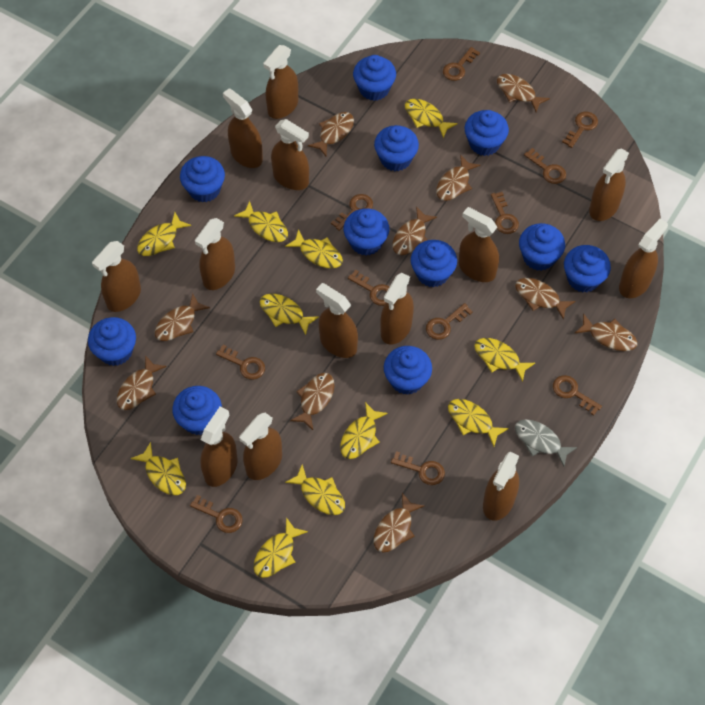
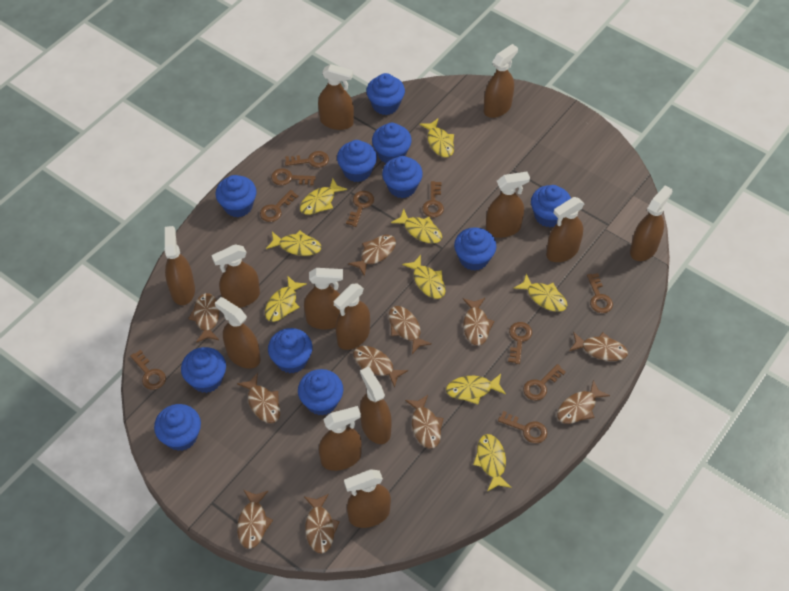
brown fish: [117,355,167,410] [155,293,210,341] [290,373,335,430] [308,112,354,156] [373,493,424,553] [393,207,437,255] [436,155,480,201] [497,74,550,112] [515,278,575,320] [574,313,637,351] = 10 -> [188,293,219,343] [237,373,280,423] [237,490,273,549] [304,494,340,553] [348,235,396,276] [353,346,408,388] [389,306,432,354] [405,395,443,449] [463,298,495,346] [557,380,610,424] [569,332,628,361] = 11
brown key: [190,495,243,533] [216,344,265,380] [331,194,373,231] [348,269,389,306] [391,451,445,485] [426,303,473,340] [443,47,480,81] [491,192,519,234] [524,148,566,184] [553,375,602,416] [562,112,598,148] = 11 -> [130,350,166,390] [260,190,298,222] [271,168,316,186] [285,151,329,168] [346,191,374,227] [422,181,444,218] [498,411,547,443] [508,322,532,364] [523,364,566,401] [587,273,613,313] = 10
grey fish: [515,419,578,466] = 1 -> none = 0
yellow fish: [131,442,186,495] [137,212,191,256] [234,201,288,242] [254,517,308,578] [260,294,319,335] [285,229,343,268] [285,464,345,515] [340,402,388,459] [405,99,458,138] [448,399,509,447] [474,338,535,382] = 11 -> [265,275,307,322] [266,230,321,256] [300,178,347,215] [391,208,442,243] [402,255,446,299] [420,119,454,157] [446,374,506,404] [473,434,511,491] [514,273,568,312] = 9

